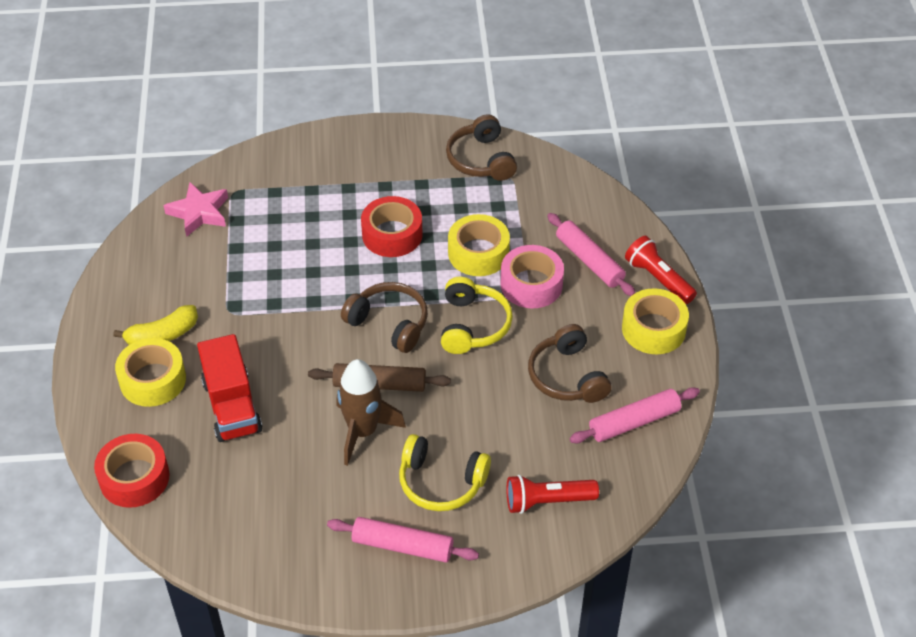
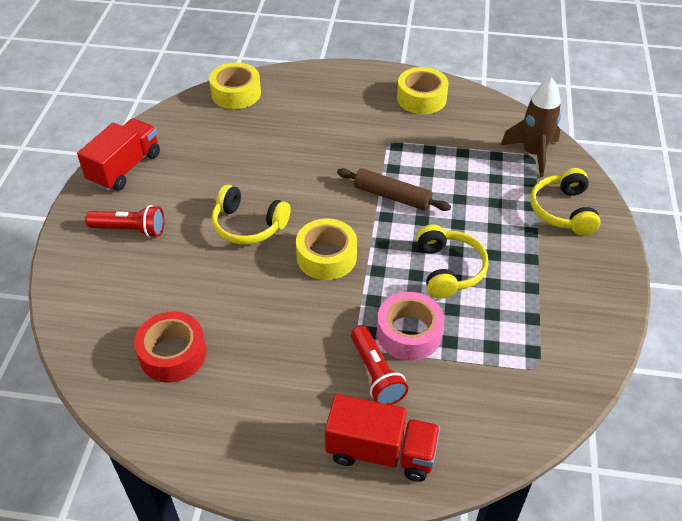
brown headphones: [341,282,428,353] [446,114,517,181] [528,324,612,403] = 3 -> none = 0
pink rolling pin: [327,517,479,563] [547,213,635,296] [569,387,700,444] = 3 -> none = 0
pink star: [163,182,228,237] = 1 -> none = 0
red tape: [94,434,170,508] [361,196,423,257] = 2 -> [134,311,206,383] = 1
red truck: [197,334,263,442] = 1 -> [77,118,160,191] [325,394,440,482] = 2
yellow banana: [113,305,198,345] = 1 -> none = 0
yellow headphones: [399,434,491,511] [441,277,513,354] = 2 -> [212,185,291,245] [416,225,489,299] [530,168,601,235] = 3

